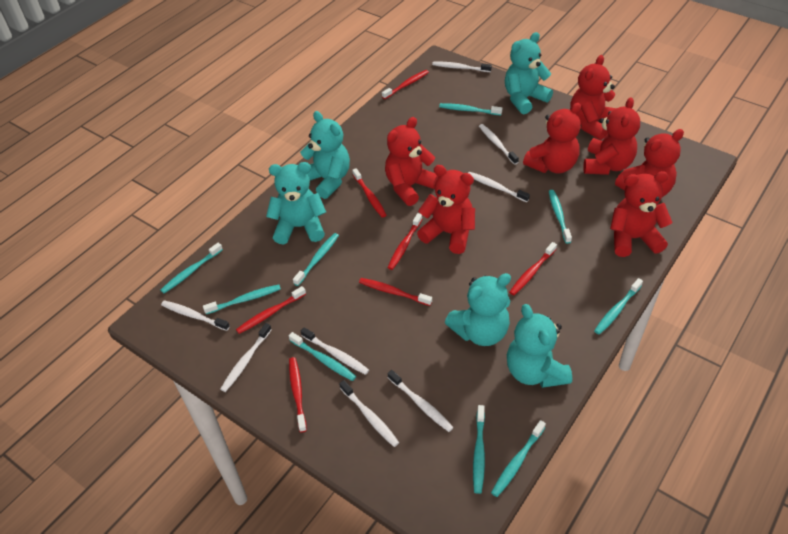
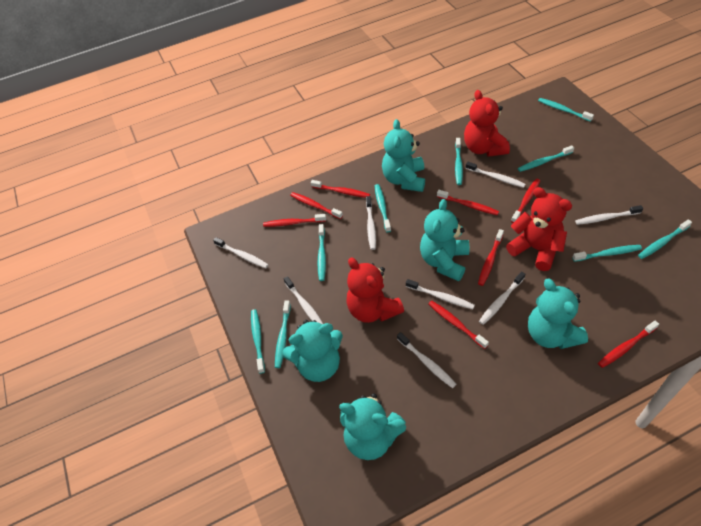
red teddy bear: [385,117,438,206] [417,165,475,254] [523,103,581,173] [570,55,616,140] [583,97,640,175] [610,171,673,257] [615,129,684,197] = 7 -> [346,258,404,323] [464,90,510,157] [506,187,572,271] = 3
red toothbrush: [236,286,306,334] [289,357,307,432] [352,168,386,218] [359,278,432,306] [382,70,429,99] [388,213,422,270] [509,242,557,295] = 7 -> [263,214,326,227] [290,192,343,219] [311,180,370,198] [428,300,489,349] [437,190,499,215] [478,229,504,286] [511,179,540,223] [598,320,659,368] = 8

